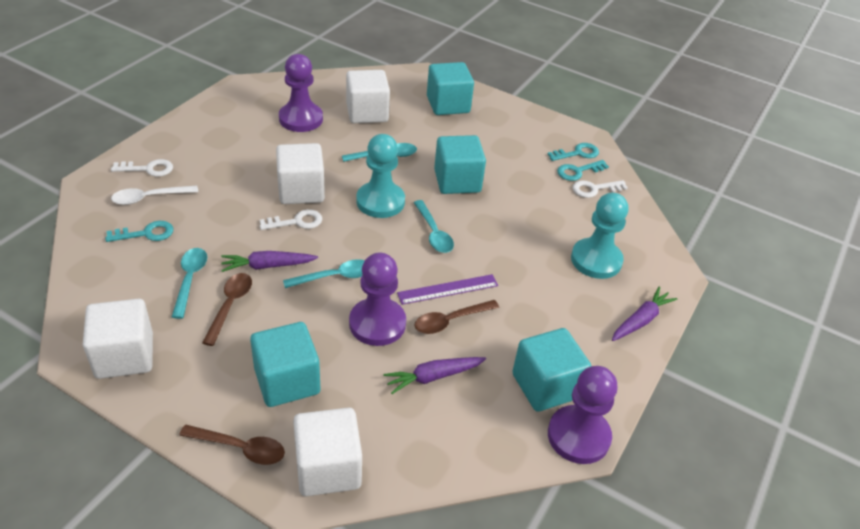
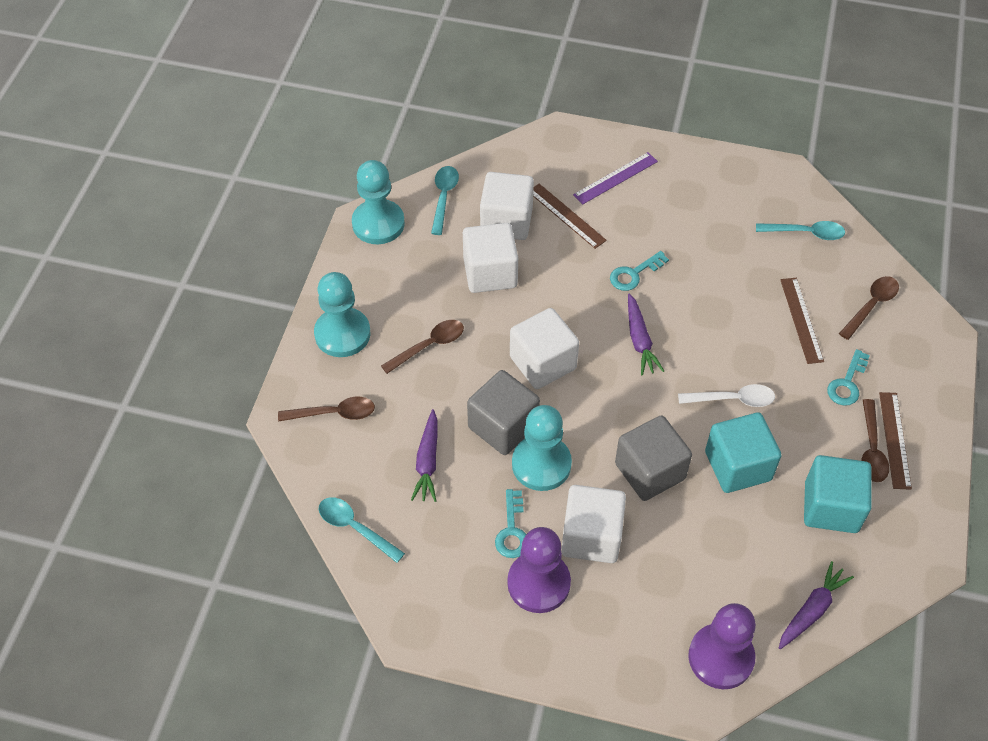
brown ruler: none = 0 -> [533,184,607,249] [780,278,824,364] [879,392,912,490] = 3
brown spoon: [179,425,285,465] [202,273,252,346] [414,300,499,334] = 3 -> [278,397,375,422] [381,320,464,374] [839,276,899,340] [861,399,889,482] = 4
grey cube: none = 0 -> [467,370,540,455] [615,416,692,501] = 2
purple pawn: [279,54,323,132] [349,252,406,346] [548,366,618,464] = 3 -> [507,527,571,613] [688,603,756,689] = 2
turquoise cube: [250,322,320,407] [427,62,474,115] [434,135,486,194] [512,328,591,412] = 4 -> [705,413,781,493] [804,455,872,533] = 2
turquoise pawn: [356,134,405,218] [571,193,629,279] = 2 -> [314,272,371,357] [352,160,405,244] [512,405,572,491] = 3
turquoise spoon: [172,248,207,319] [283,259,365,288] [342,143,417,162] [414,200,454,253] = 4 -> [319,497,405,563] [431,166,459,235] [756,221,845,240] = 3
white key: [111,159,173,177] [260,209,322,230] [573,180,628,198] = 3 -> none = 0

